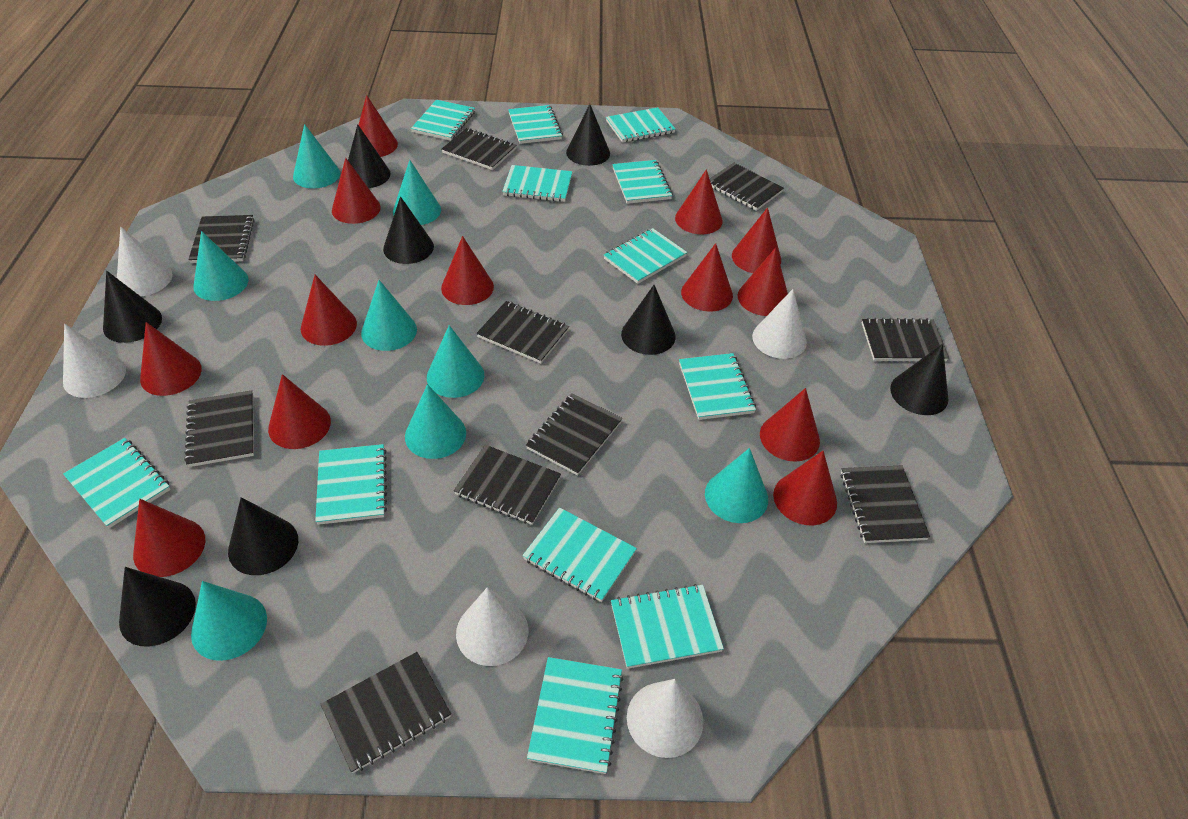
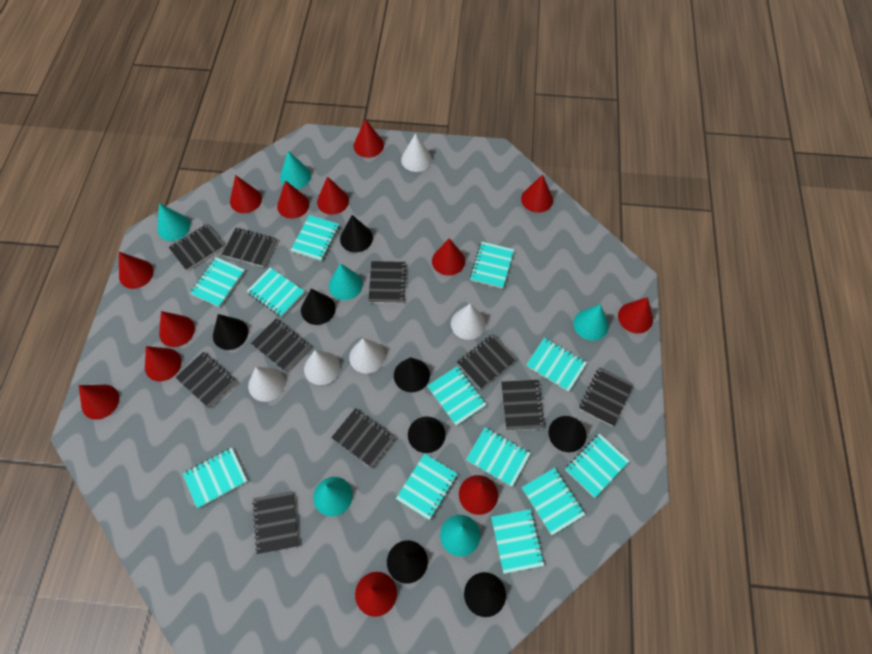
turquoise cone: [191,581,267,661] [193,231,248,301] [293,124,340,188] [361,280,417,351] [393,160,441,225] [405,384,466,459] [427,325,484,398] [705,448,768,523] = 8 -> [157,203,190,241] [280,151,311,189] [313,477,353,517] [329,263,363,300] [440,515,481,557] [574,304,609,341] = 6

